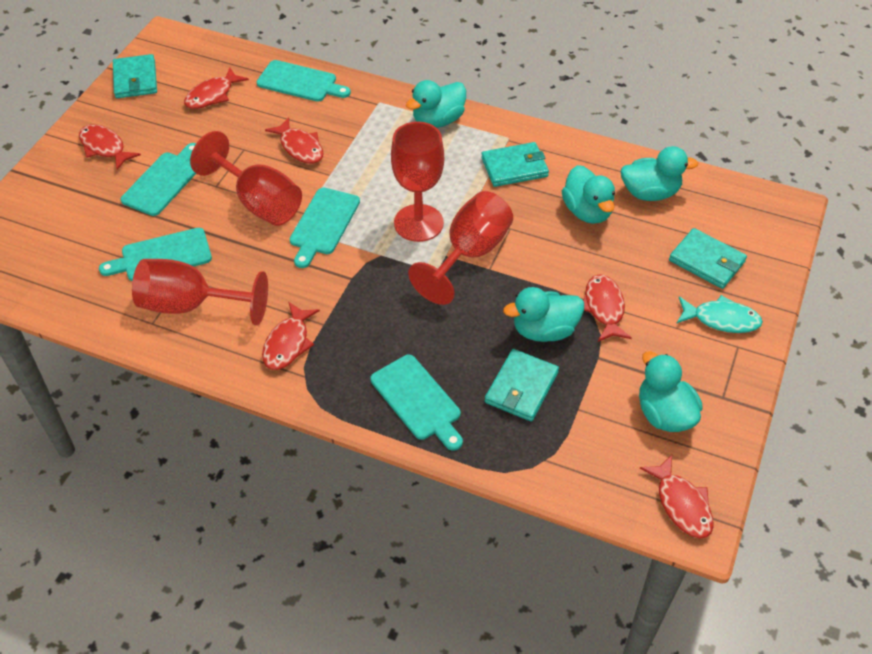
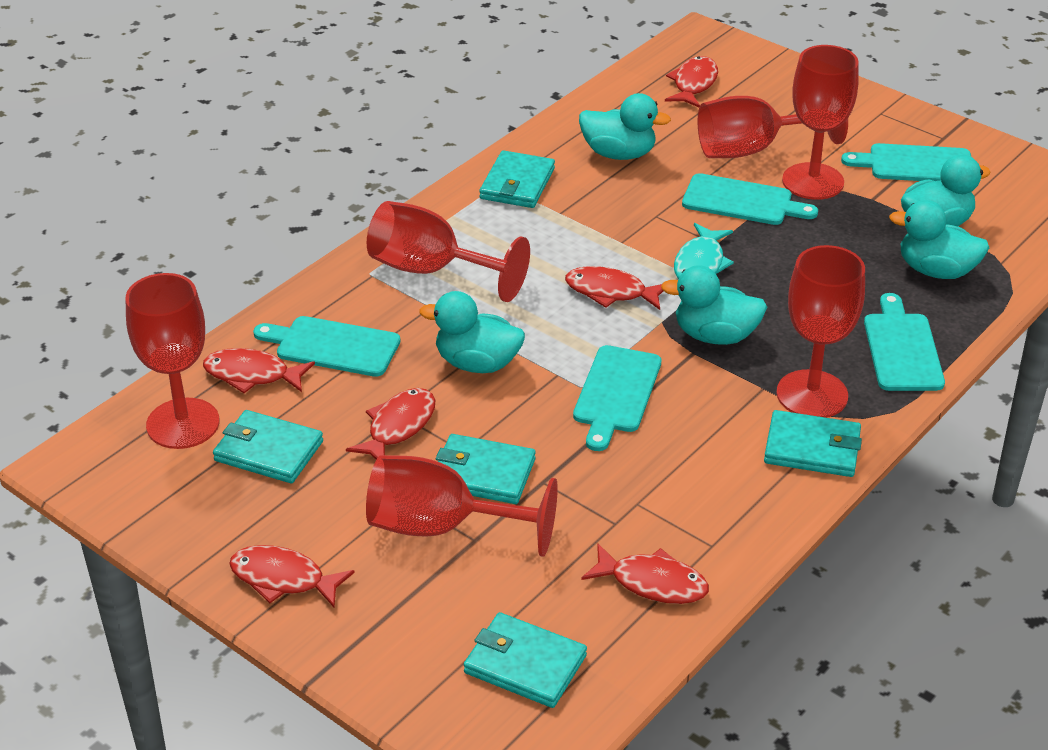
red goblet: [132,259,268,325] [190,131,302,226] [391,122,444,242] [408,191,513,305] = 4 -> [125,273,219,449] [366,455,558,557] [367,201,530,302] [698,96,848,158] [776,245,865,418] [782,45,859,200] = 6
turquoise wallet: [113,54,157,98] [481,142,549,187] [485,349,559,422] [669,228,747,289] = 4 -> [213,410,323,483] [435,434,536,504] [464,612,587,708] [479,150,555,208] [764,410,862,477] = 5

